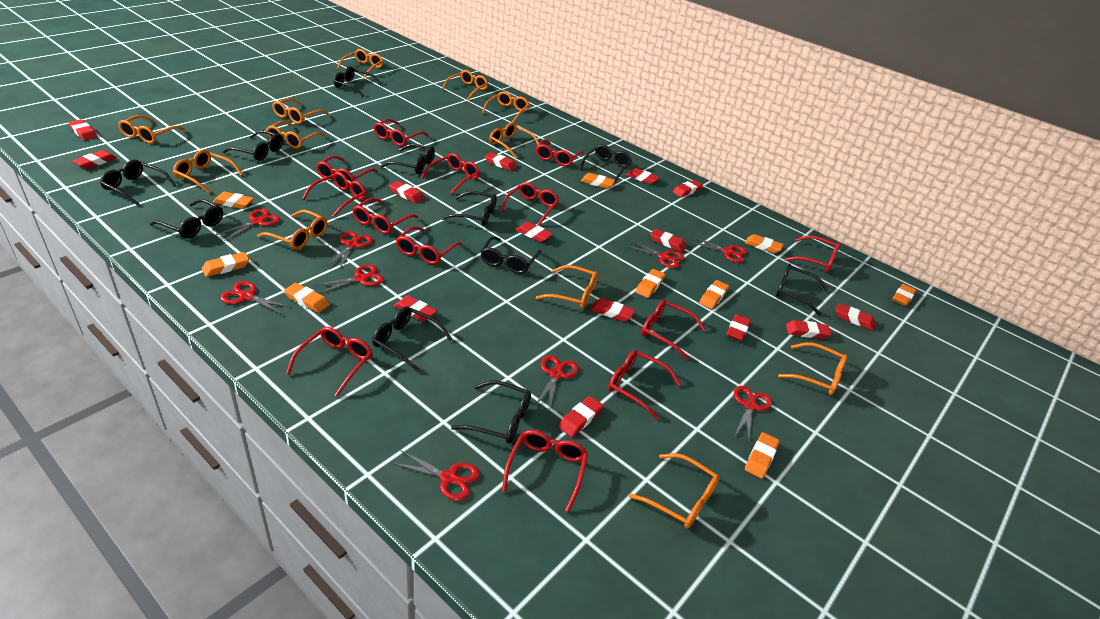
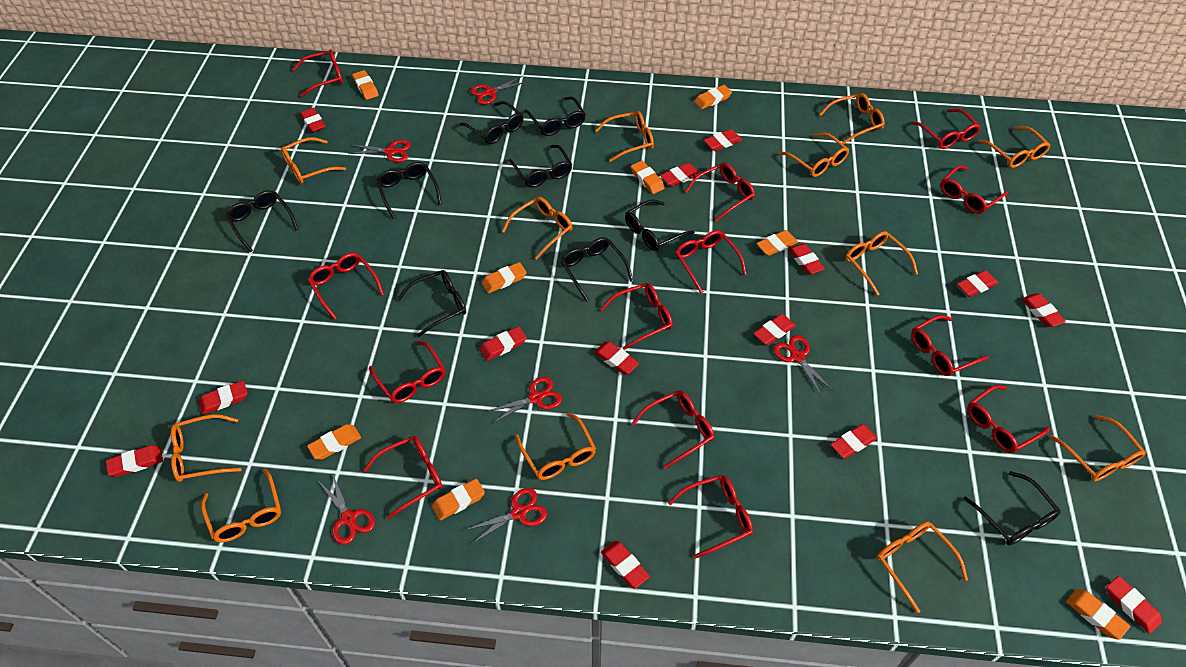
black glasses: [100,160,176,206] [150,199,223,239] [223,130,283,161] [334,66,382,97] [372,306,452,372] [381,144,435,174] [442,191,497,226] [451,380,531,443] [480,236,542,274] [580,145,632,181] [776,264,829,316] = 11 -> [226,190,298,252] [376,162,442,219] [397,270,466,337] [459,101,524,144] [509,145,572,188] [525,96,586,136] [561,237,633,302] [625,199,695,251] [963,471,1061,546] = 9
orange eraser: [202,252,249,277] [213,192,254,209] [284,283,330,313] [581,173,615,189] [636,269,665,298] [699,280,729,309] [745,234,784,253] [745,432,780,479] [892,284,917,306] = 9 -> [307,424,361,459] [352,70,379,100] [432,479,485,520] [482,262,527,293] [631,161,665,194] [694,85,732,109] [756,230,798,256] [1066,589,1130,640] = 8
red scissors: [216,209,280,241] [220,281,291,314] [313,265,384,294] [327,231,373,270] [391,450,480,501] [535,355,578,408] [627,240,684,269] [690,236,747,263] [734,386,772,441] = 9 -> [319,473,375,545] [348,139,411,162] [465,488,547,544] [470,76,527,105] [486,377,562,424] [773,335,833,395] = 6

